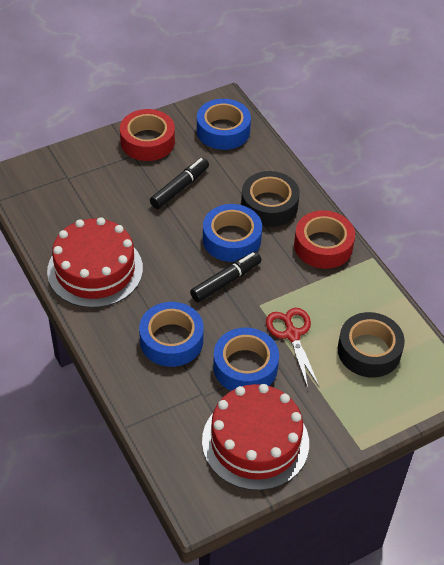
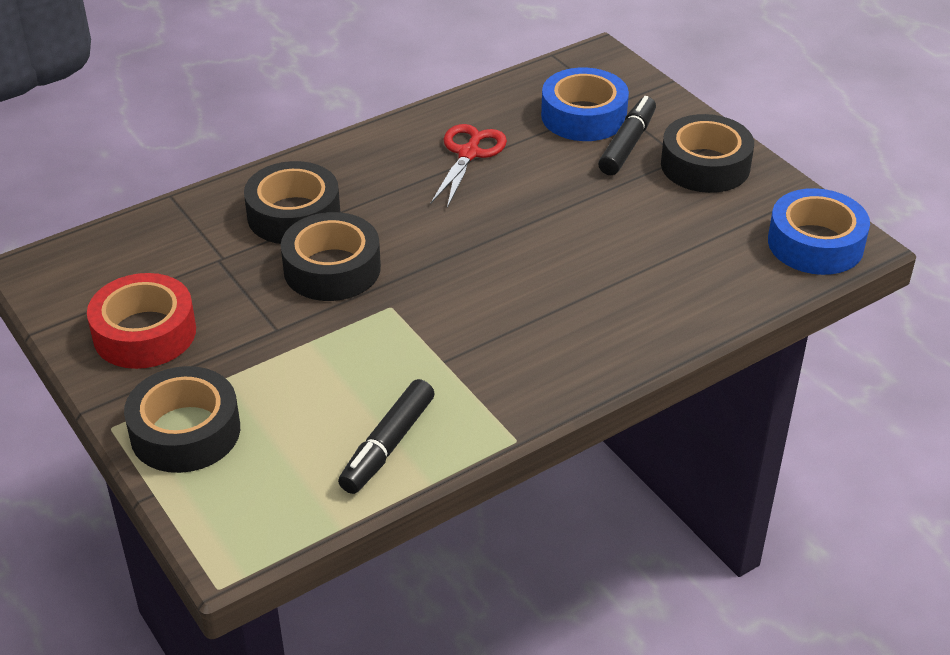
black tape: [241,171,300,227] [338,312,405,378] = 2 -> [124,366,240,473] [244,161,340,244] [281,212,381,301] [661,114,754,193] = 4
blue tape: [139,302,204,367] [197,99,251,150] [203,204,262,262] [213,327,279,391] = 4 -> [541,68,629,141] [768,188,870,275] = 2
red cake: [47,217,143,308] [202,384,309,490] = 2 -> none = 0
red tape: [120,109,175,161] [294,210,355,269] = 2 -> [87,273,196,369] = 1

